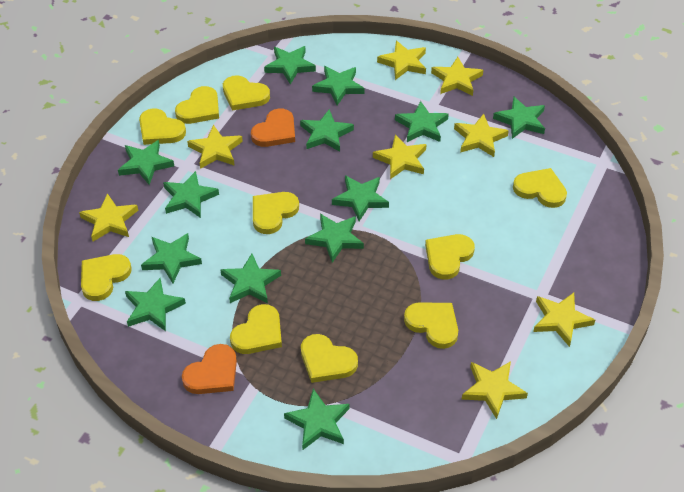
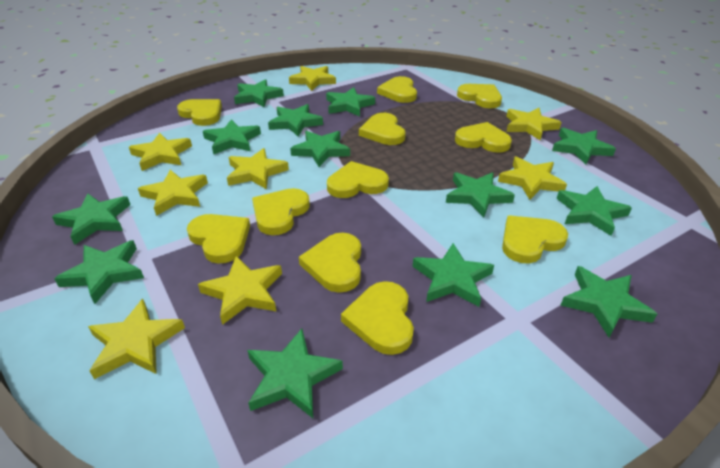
orange heart: [182,344,237,394] [251,108,295,147] = 2 -> none = 0
yellow heart: [81,254,132,301] [139,109,186,145] [175,86,219,124] [223,75,270,111] [230,304,282,354] [253,192,299,234] [301,334,358,383] [404,302,458,349] [425,234,475,280] [513,168,567,208] = 10 -> [177,99,222,126] [187,214,250,264] [252,188,310,235] [299,233,361,293] [327,161,389,198] [341,281,414,355] [359,113,406,145] [377,76,417,103] [455,122,512,153] [457,84,502,108] [502,216,568,263] = 11

